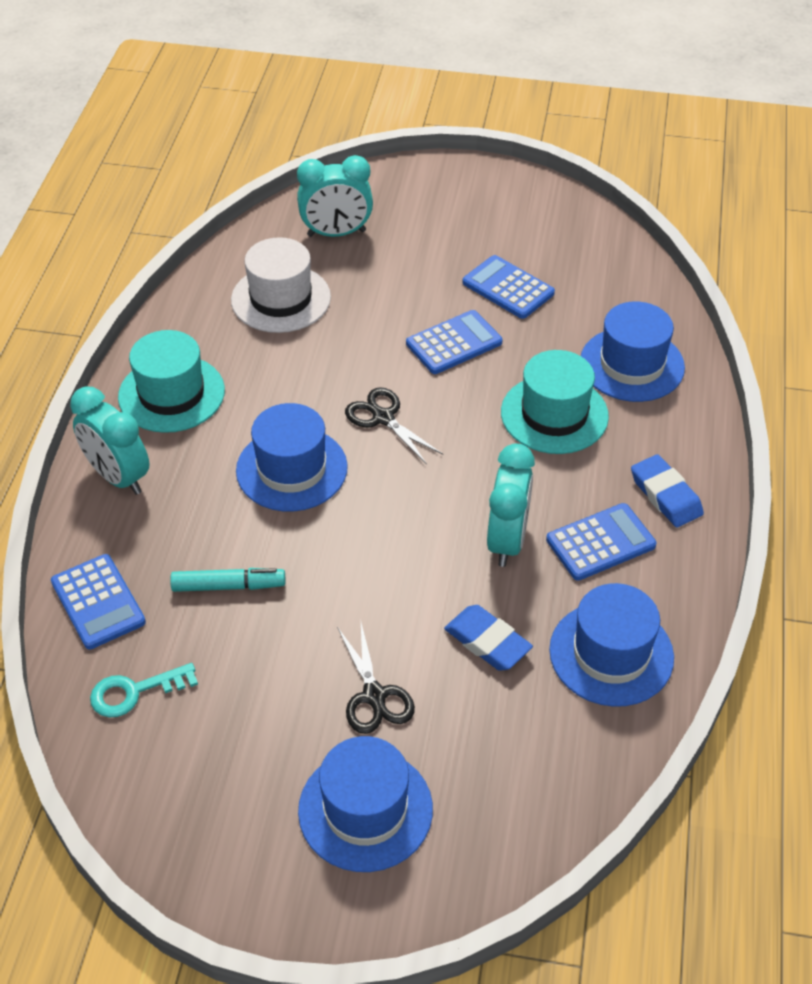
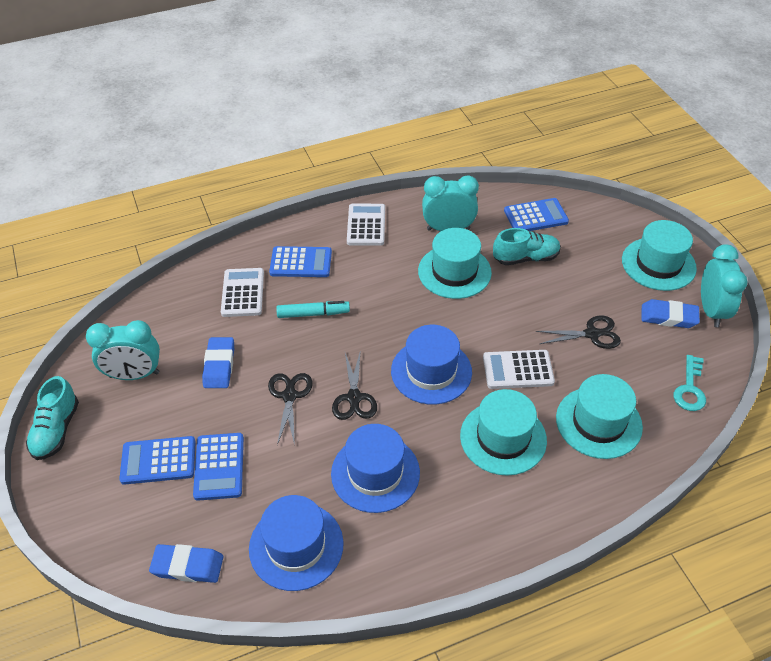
black scissors: [337,623,415,734] [345,387,443,464] = 2 -> [268,373,313,445] [332,350,377,420] [536,315,621,349] = 3
blue eraser: [444,605,533,671] [631,454,704,527] = 2 -> [149,544,223,583] [202,337,234,388] [641,299,700,328] = 3
blue hat: [236,403,348,512] [298,736,433,872] [549,583,674,707] [581,301,685,402] = 4 -> [249,495,344,591] [331,424,420,513] [391,325,472,405] = 3
turquoise hat: [118,330,225,433] [501,350,609,454] = 2 -> [418,228,492,299] [460,389,547,476] [556,374,643,459] [622,220,697,291] = 4
turquoise shoe: none = 0 -> [26,376,79,460] [493,228,561,265] = 2
white calculator: none = 0 -> [221,268,264,317] [347,204,385,246] [483,350,555,389] = 3
white hat: [231,237,331,333] = 1 -> none = 0

